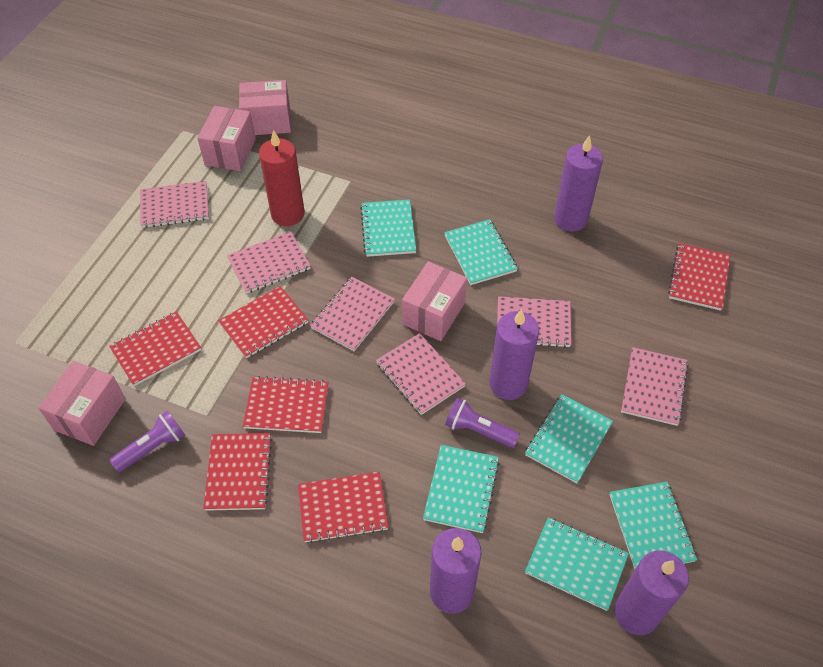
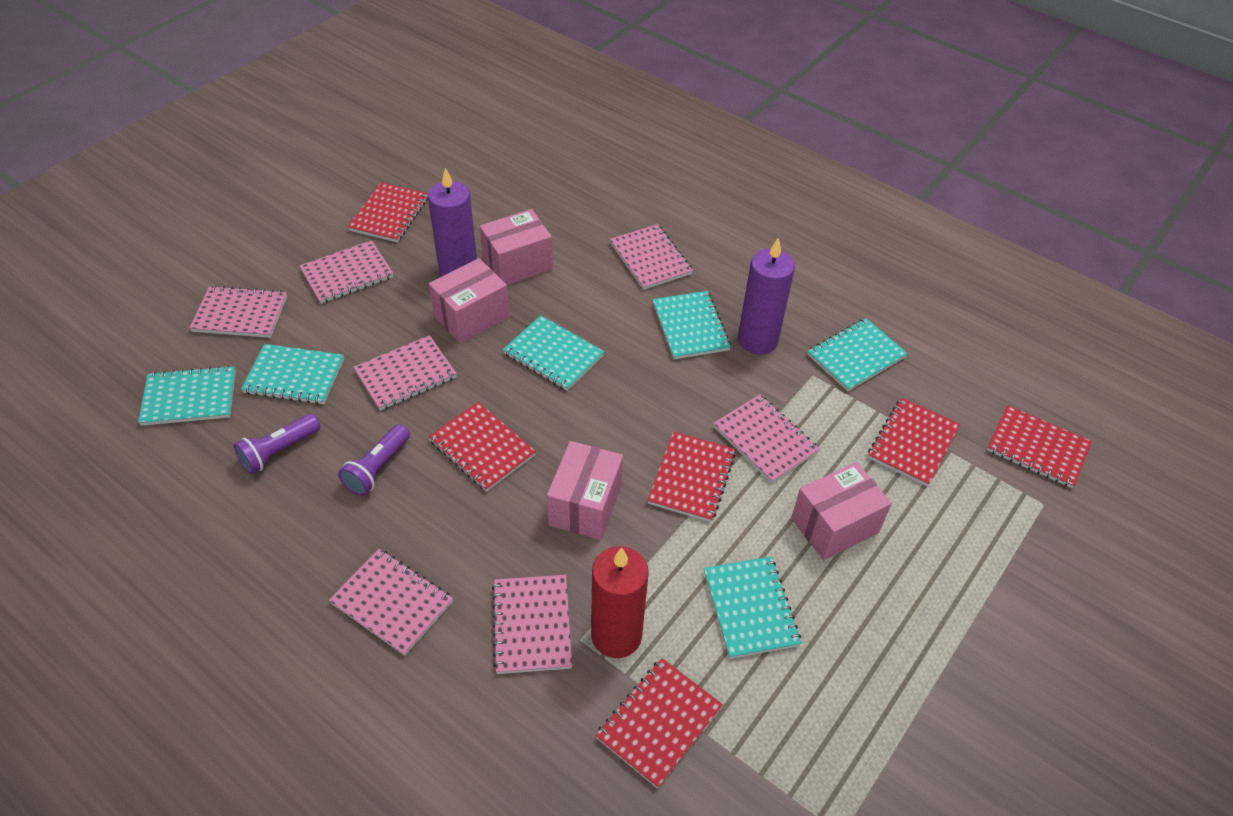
pink notebook: [140,181,209,228] [227,231,311,294] [310,277,395,351] [376,333,466,415] [497,296,571,348] [621,347,689,426] = 6 -> [189,286,287,338] [300,240,394,304] [329,549,453,656] [354,335,457,411] [492,575,572,674] [610,224,693,290] [713,394,819,483] = 7
purple candle: [430,528,482,614] [489,309,539,400] [554,135,603,232] [614,550,689,635] = 4 -> [428,168,477,277] [738,238,795,354] = 2

